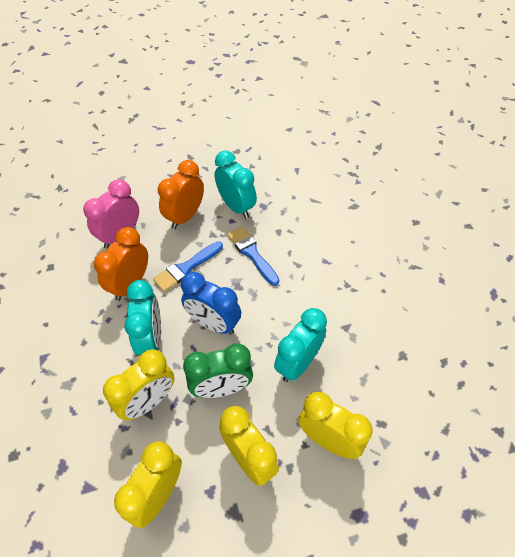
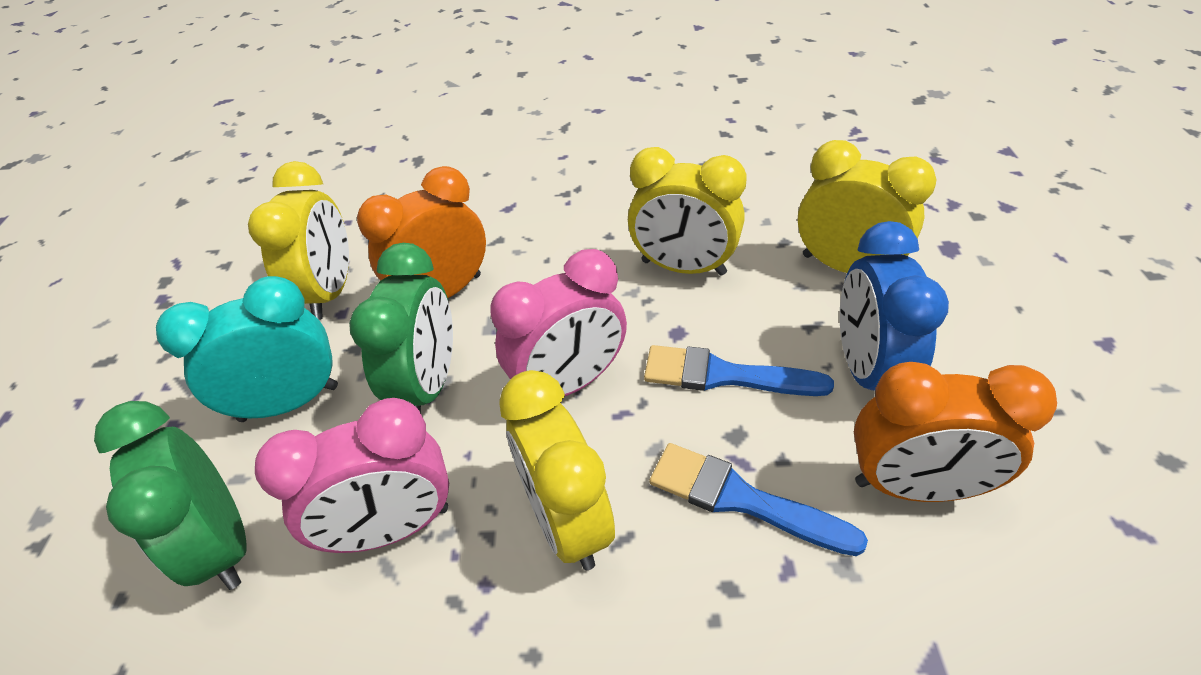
green clock: [183,343,253,398] = 1 -> [94,401,247,590] [349,243,453,413] = 2
pink clock: [83,179,139,249] = 1 -> [255,398,449,553] [490,249,627,396] = 2
turquoise clock: [124,280,161,355] [215,150,257,219] [274,308,327,382] = 3 -> [156,276,338,422] = 1

